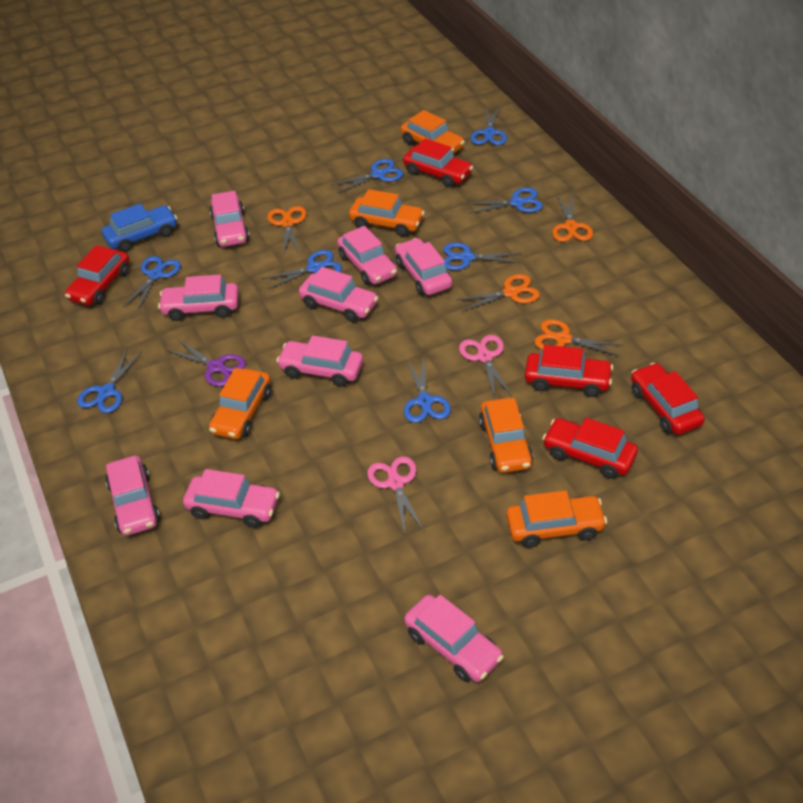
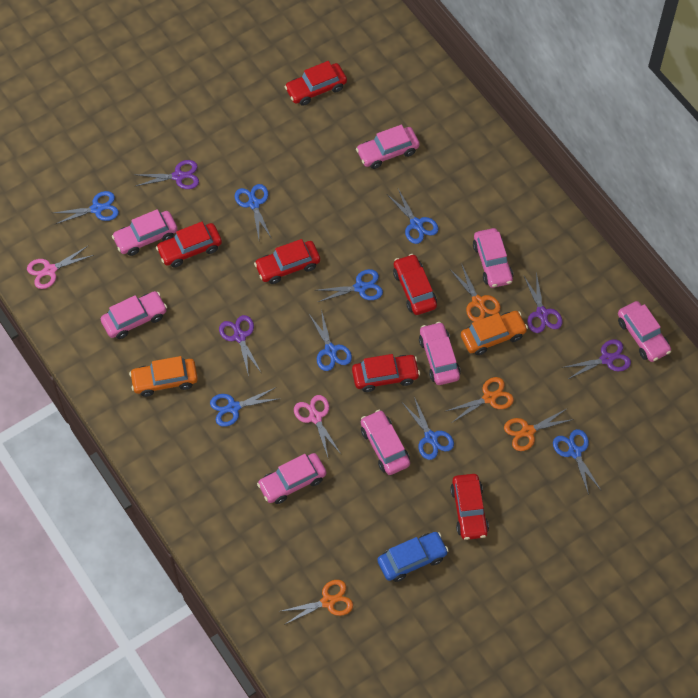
orange car: [209,368,271,439] [349,189,425,236] [401,110,465,154] [479,398,533,473] [506,490,607,548] = 5 -> [129,356,198,397] [461,311,528,355] = 2
pink car: [105,456,160,536] [158,275,239,321] [183,469,280,528] [210,191,249,247] [276,335,363,387] [299,267,378,322] [337,226,397,285] [395,238,452,295] [404,595,504,682] = 9 -> [101,291,167,339] [112,209,178,256] [257,453,326,504] [356,125,420,169] [361,410,410,475] [419,322,461,385] [473,228,513,288] [618,301,671,362] = 8
purple scissors: [166,339,246,387] = 1 -> [136,160,199,189] [219,315,261,377] [524,272,563,333] [562,340,631,379] = 4
red car: [65,245,129,306] [403,138,473,187] [525,345,613,397] [542,418,638,479] [631,363,705,435] = 5 -> [156,222,222,267] [254,239,320,284] [284,61,347,106] [352,354,420,392] [393,254,437,315] [450,474,489,540] = 6

